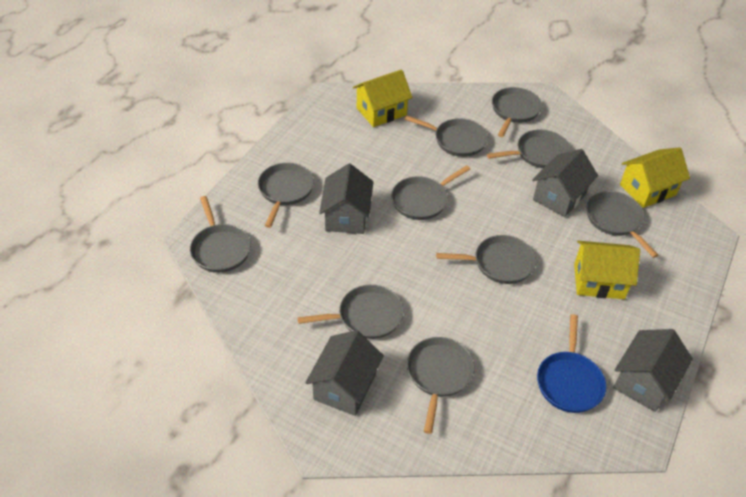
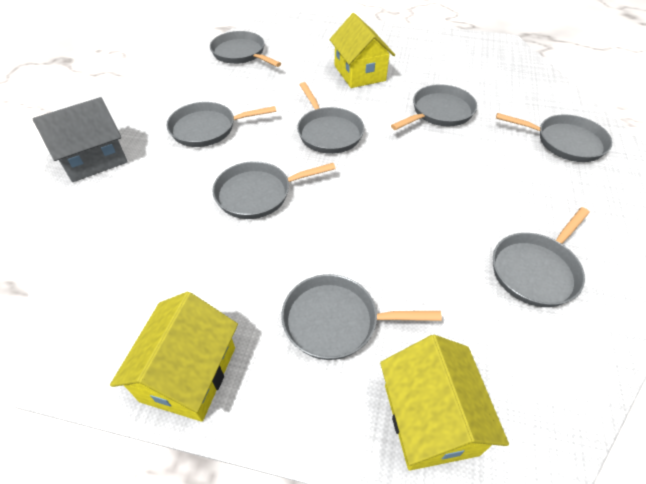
blue pan: [537,314,606,413] = 1 -> none = 0
grey house: [305,330,384,416] [319,164,373,234] [532,149,598,217] [613,329,693,412] = 4 -> [32,97,128,182] = 1
grey pan: [190,196,251,273] [258,163,314,228] [298,285,404,339] [391,165,470,220] [404,115,488,157] [407,337,475,434] [436,235,536,284] [487,130,571,168] [492,87,542,137] [586,191,658,258] = 10 -> [167,102,276,147] [210,31,281,67] [212,161,336,219] [281,274,442,360] [297,82,364,154] [391,84,477,130] [493,207,590,307] [496,113,612,162] = 8

